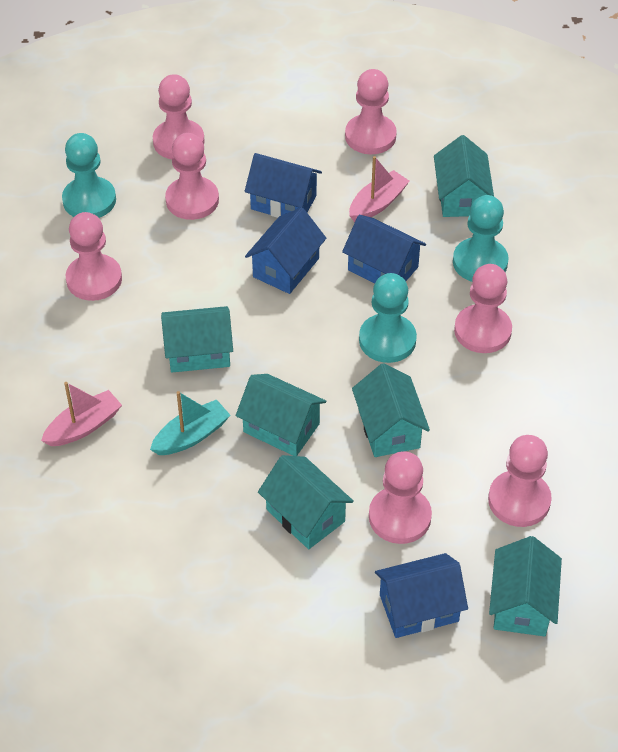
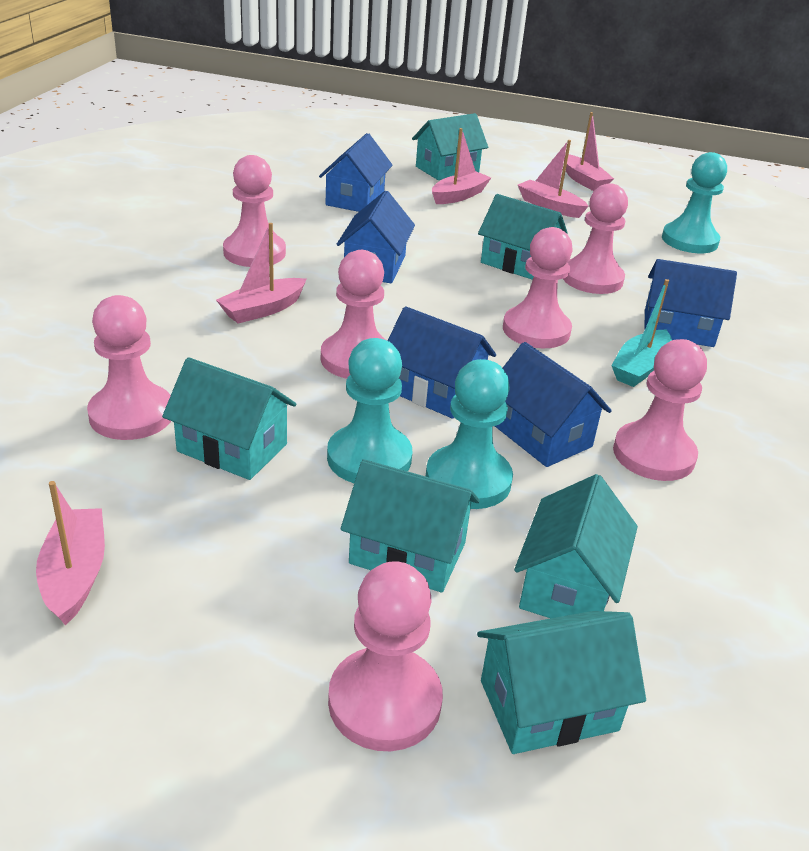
blue house: [245,153,322,218] [245,207,326,294] [342,215,426,283] [375,553,468,638] = 4 -> [319,133,393,212] [337,191,415,283] [388,306,496,419] [495,342,612,467] [645,259,737,347] = 5
pink boat: [41,382,122,446] [349,156,409,222] = 2 -> [36,481,105,625] [216,223,306,324] [432,128,491,204] [518,140,588,218] [564,112,614,191] = 5

